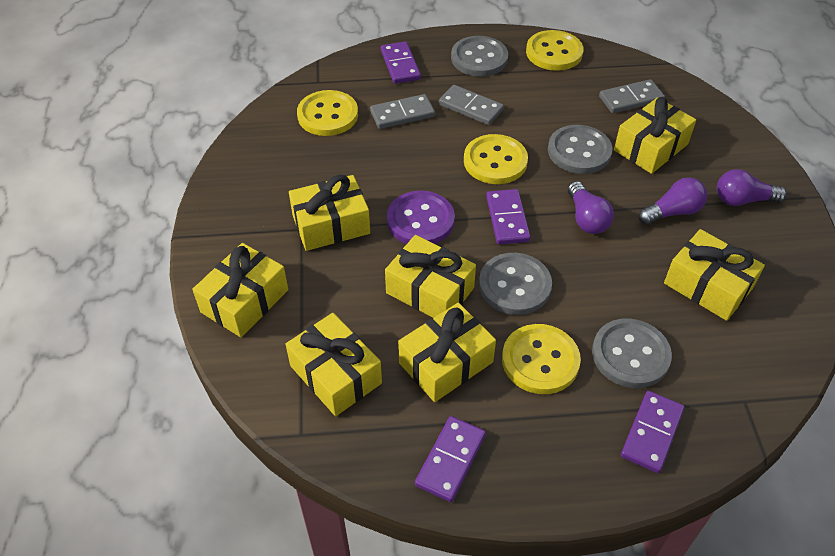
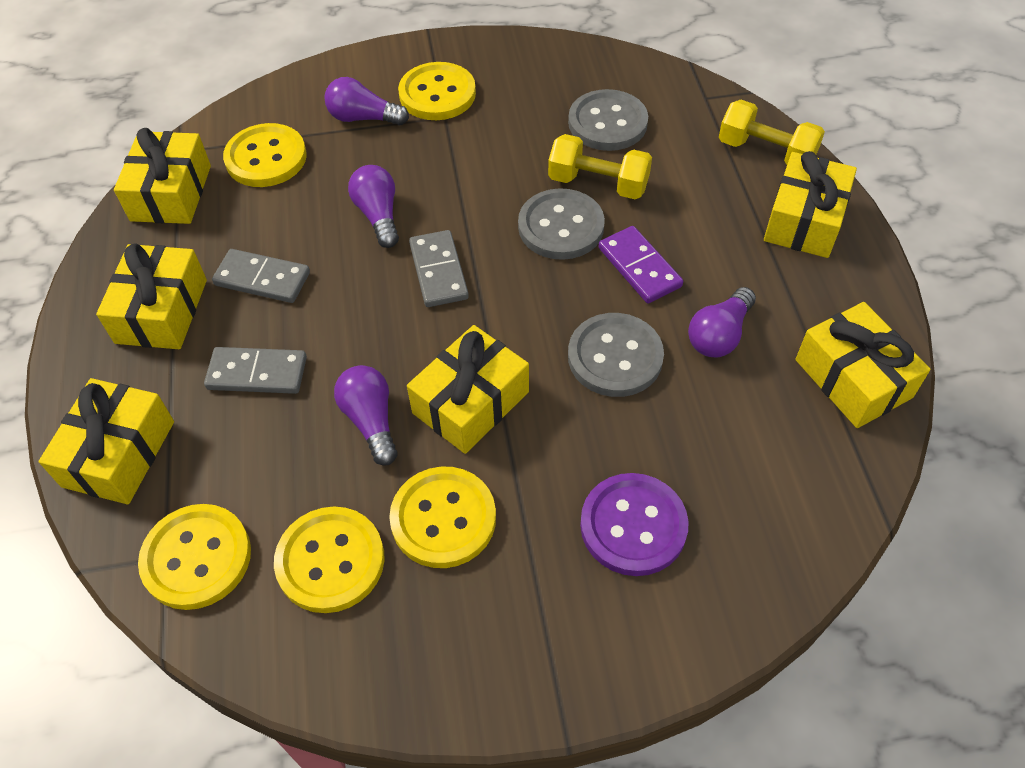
grey button: [451,36,508,77] [479,253,552,315] [548,125,613,174] [592,318,672,388] = 4 -> [518,188,605,260] [568,89,648,151] [568,313,664,397] = 3
purple domino: [381,41,421,84] [415,416,486,502] [486,189,531,244] [621,391,684,473] = 4 -> [599,226,683,303] = 1
purple light bulb: [568,181,614,234] [639,177,708,225] [717,169,787,206] = 3 -> [324,77,409,125] [334,365,398,466] [348,165,399,248] [688,287,756,357] = 4
yellow button: [297,90,358,136] [464,134,528,184] [502,324,581,394] [526,30,583,71] = 4 -> [138,504,251,610] [223,123,307,187] [274,507,385,613] [389,467,496,568] [398,62,476,120] = 5
yellow dumbbell: none = 0 -> [548,134,652,199] [719,100,825,165] = 2
yellow gift: [192,243,288,337] [285,313,382,416] [289,175,370,251] [385,235,476,318] [398,303,496,402] [614,97,696,174] [664,229,765,321] = 7 -> [39,378,174,504] [96,243,207,349] [114,128,211,224] [407,325,529,454] [764,151,857,258] [795,302,930,428] = 6

